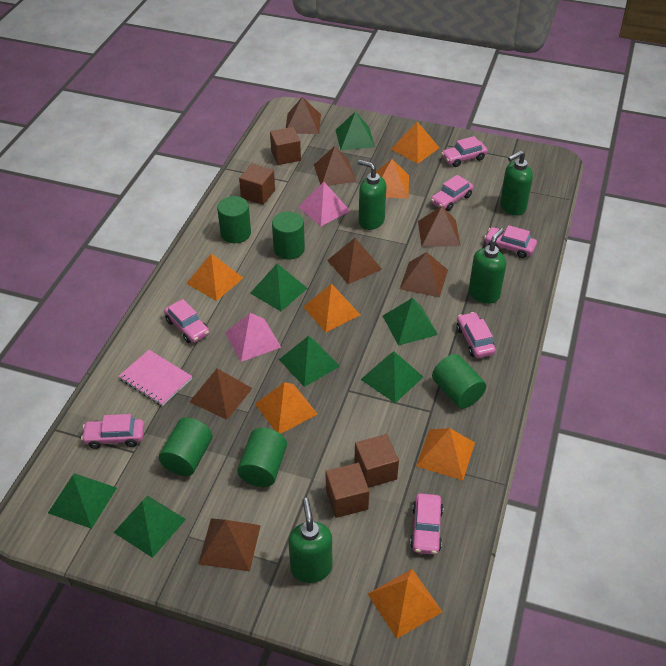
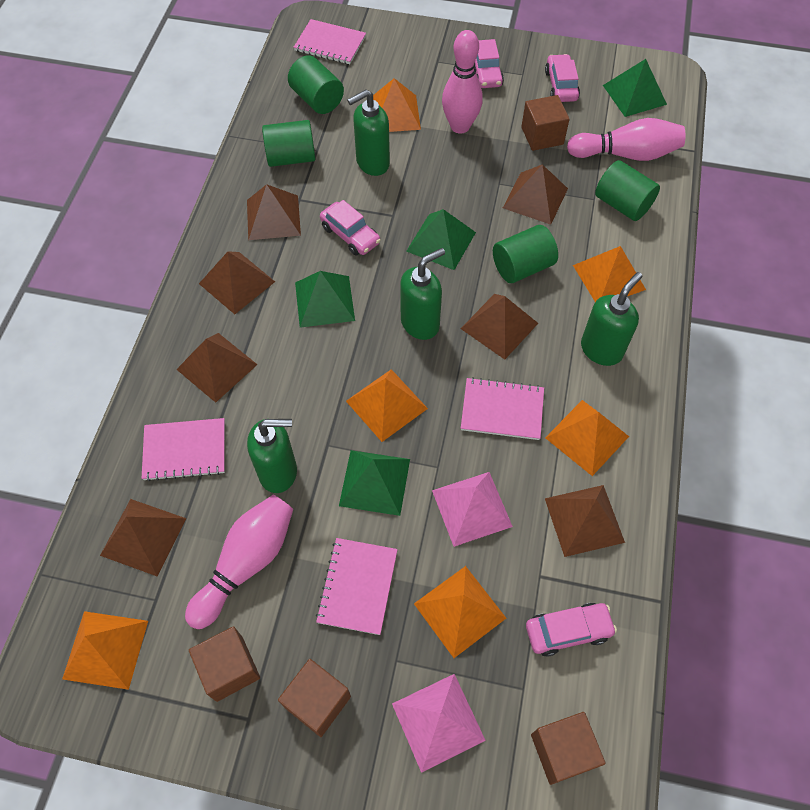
green cylinder: [159,417,213,476] [217,196,251,243] [237,428,287,487] [272,212,305,260] [432,354,486,409] = 5 -> [262,120,315,167] [288,55,344,114] [493,225,558,283] [595,160,660,221] = 4
green pyramid: [48,473,117,529] [113,495,186,558] [250,264,308,311] [279,336,340,387] [336,111,375,150] [361,352,423,403] [383,298,438,346] = 7 -> [295,271,355,328] [339,450,410,516] [407,209,476,270] [603,59,667,117] = 4
orange pyramid: [186,253,243,301] [255,382,318,434] [303,283,360,332] [368,569,442,639] [376,159,409,199] [391,122,440,164] [416,428,475,480] = 7 -> [62,611,148,690] [346,369,428,442] [373,78,421,132] [414,566,506,658] [545,400,629,476] [573,246,646,302] = 6
pink bowling pin: none = 0 -> [185,495,293,629] [442,30,483,134] [567,118,685,161] = 3
pink car: [81,414,144,449] [164,299,209,343] [410,493,443,555] [431,175,474,211] [441,136,488,167] [457,312,496,358] [484,225,537,258] = 7 -> [320,200,381,256] [475,39,504,88] [526,603,617,657] [545,54,580,102] = 4
pink notebook: [118,350,192,406] = 1 -> [142,418,225,481] [293,19,366,64] [316,538,398,635] [461,377,544,440] = 4

